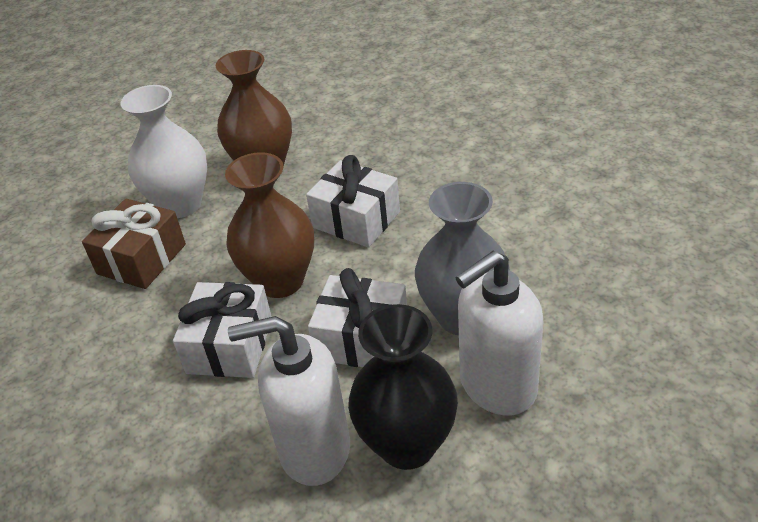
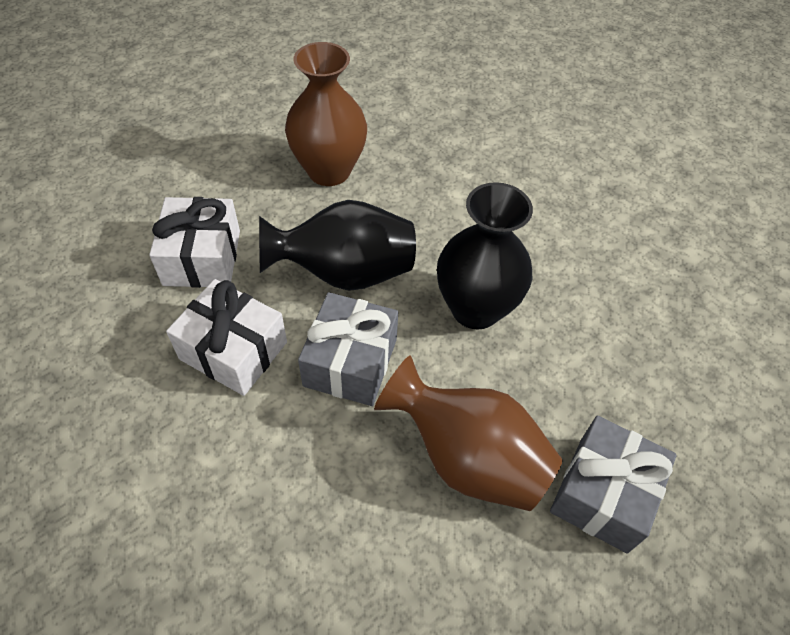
black vase: [348,304,458,470] = 1 -> [259,200,416,291] [437,182,533,330] = 2
brown gift: [82,199,186,289] = 1 -> none = 0
grey gift: none = 0 -> [298,292,398,406] [550,416,677,553] = 2
grey vase: [415,182,510,335] = 1 -> none = 0
white gift: [173,282,272,378] [306,155,400,248] [308,268,407,367] = 3 -> [149,197,240,288] [166,279,287,396] = 2
white soap dispenser: [228,316,350,486] [455,250,543,415] = 2 -> none = 0
white vase: [120,85,207,218] = 1 -> none = 0

